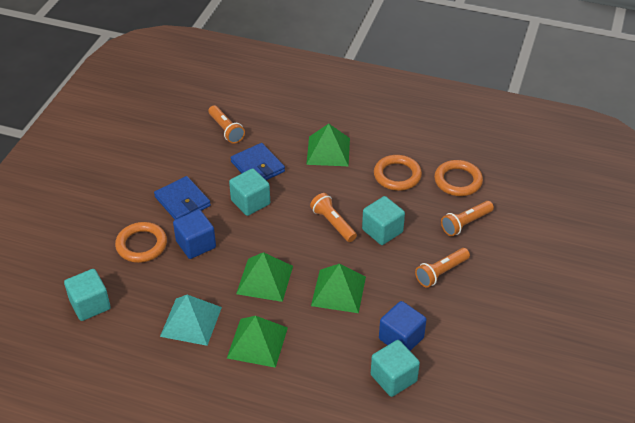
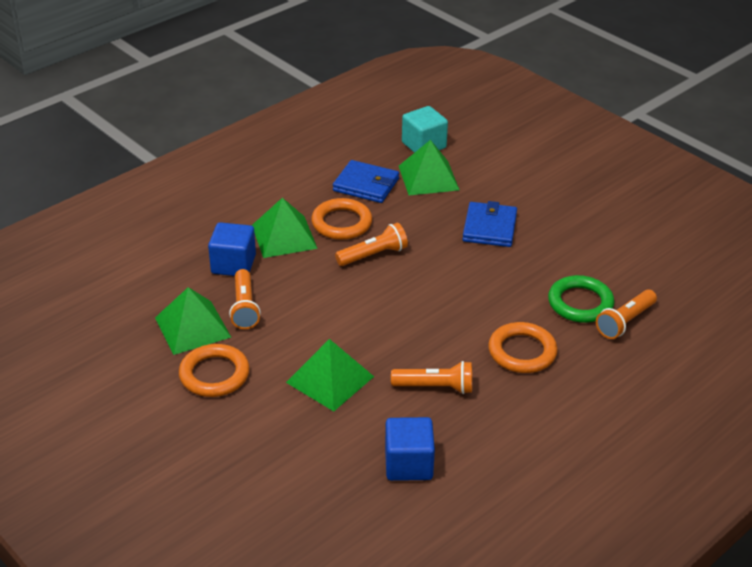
green ring: none = 0 -> [548,275,614,323] = 1
turquoise cube: [64,269,111,321] [229,168,270,216] [362,196,405,245] [371,340,420,397] = 4 -> [402,106,448,153] = 1
turquoise pyramid: [160,295,222,346] = 1 -> none = 0

